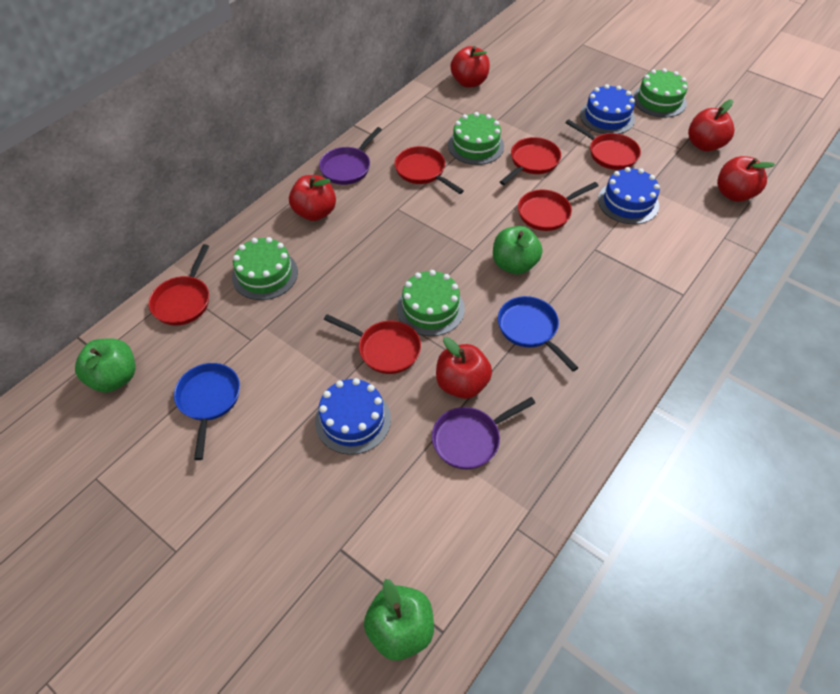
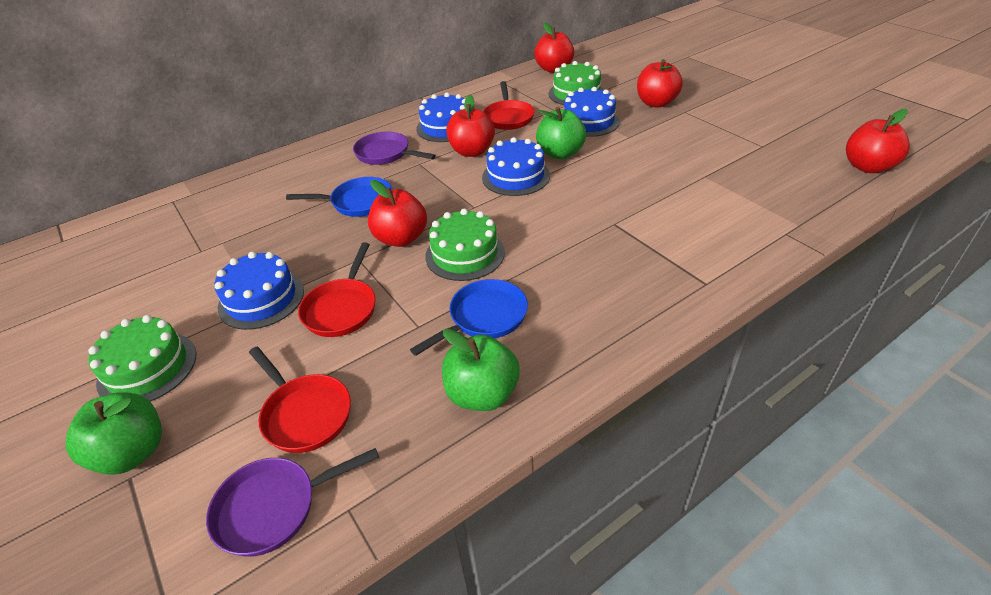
blue cake: [315,378,391,455] [580,84,635,134] [598,167,660,224] = 3 -> [214,252,304,330] [416,93,465,142] [482,137,550,196] [564,87,620,137] = 4
green cake: [232,237,298,300] [397,270,465,336] [448,112,504,165] [633,68,688,118] = 4 -> [88,315,196,402] [425,209,505,281] [549,61,604,105] = 3
red pan: [149,244,209,326] [324,314,421,374] [394,146,464,194] [500,137,561,185] [518,182,598,231] [565,119,641,170] = 6 -> [249,347,351,453] [298,242,376,337] [483,81,535,130] = 3

